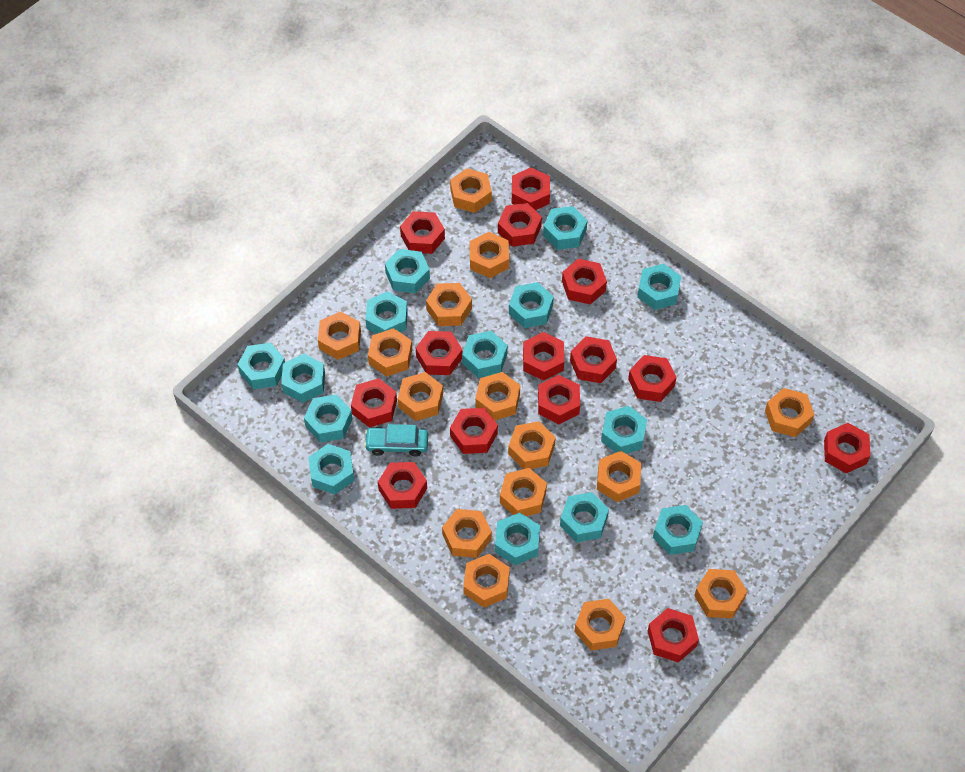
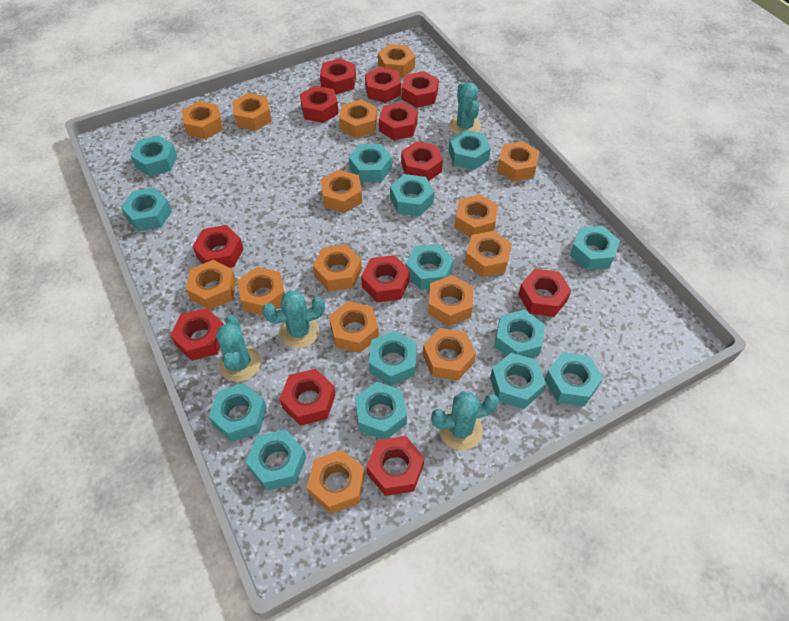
red nut: [351,378,397,428] [378,462,427,509] [400,211,445,254] [416,331,462,375] [450,408,498,454] [498,203,542,247] [512,167,550,210] [523,332,564,381] [538,375,580,424] [562,259,607,304] [570,336,617,383] [628,355,677,402] [648,608,699,663] [824,423,870,473] = 14 -> [170,308,223,361] [192,225,244,268] [280,369,335,426] [300,86,339,123] [320,58,356,94] [361,255,410,303] [365,66,401,103] [366,436,425,496] [379,102,418,140] [401,141,443,181] [402,71,439,108] [518,269,571,317] = 12
turquoise cactus: none = 0 -> [216,315,261,382] [262,290,325,348] [431,391,499,450] [449,82,481,135] = 4
turquoise car: [364,424,428,457] = 1 -> none = 0

